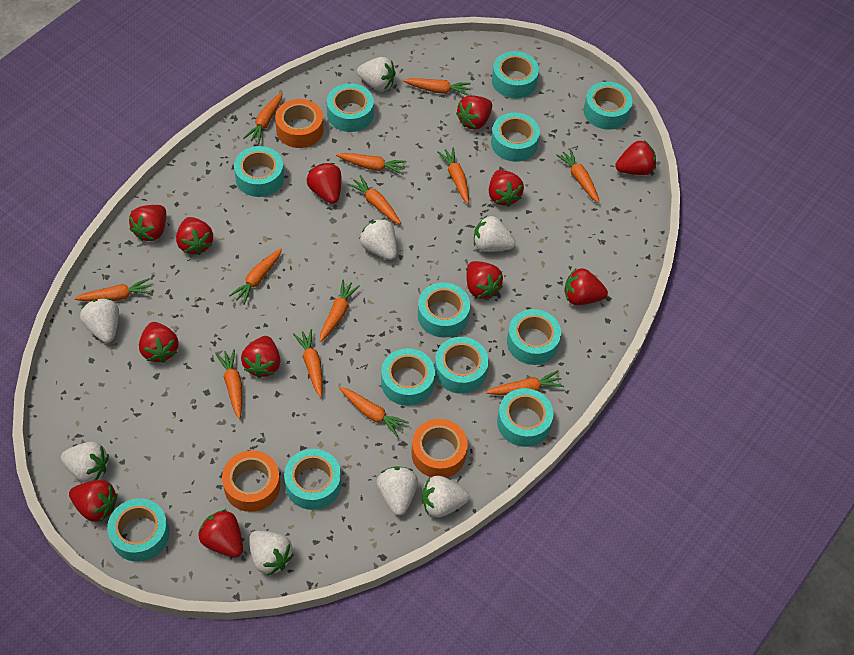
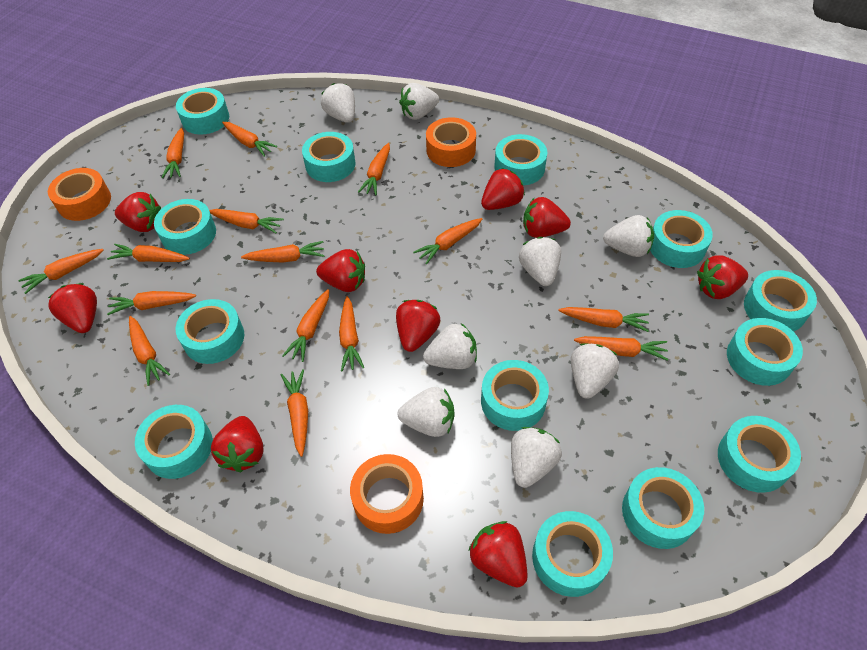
orange carrot: [74,278,153,301] [216,349,242,419] [229,249,282,305] [243,93,283,144] [293,329,322,397] [320,279,360,342] [336,153,407,175] [339,387,409,437] [347,175,401,224] [403,78,471,96] [437,147,469,204] [486,370,564,395] [556,149,599,203] = 13 -> [18,249,104,294] [107,244,190,262] [107,291,196,315] [129,316,170,386] [161,128,184,178] [209,209,284,233] [222,122,277,157] [241,241,324,263] [280,369,308,457] [282,289,329,362] [339,296,364,371] [358,143,390,195] [413,218,482,265] [558,307,649,332] [574,336,668,361] = 15
red strawberry: [69,480,117,522] [129,205,166,241] [139,322,178,363] [176,217,213,255] [198,510,243,558] [241,336,280,378] [307,163,342,204] [456,95,492,130] [467,261,503,299] [489,170,524,207] [564,268,608,305] [615,140,656,175] = 12 -> [48,283,97,333] [115,192,161,232] [211,416,264,472] [316,249,365,292] [396,300,440,352] [469,521,528,588] [481,168,525,210] [523,197,571,238] [697,255,748,299] = 9
turquoise tape: [107,498,169,562] [234,146,284,197] [284,449,341,510] [327,83,374,132] [381,348,435,406] [418,282,470,338] [435,337,489,394] [491,112,540,162] [492,51,539,99] [497,388,553,447] [507,309,561,365] [584,82,633,130] = 12 -> [135,405,213,479] [154,199,216,255] [176,88,229,135] [176,299,244,364] [302,132,355,182] [481,360,549,431] [494,134,548,185] [532,511,613,597] [622,467,704,549] [650,210,713,268] [718,416,801,493] [727,318,803,386] [744,270,817,332] = 13

